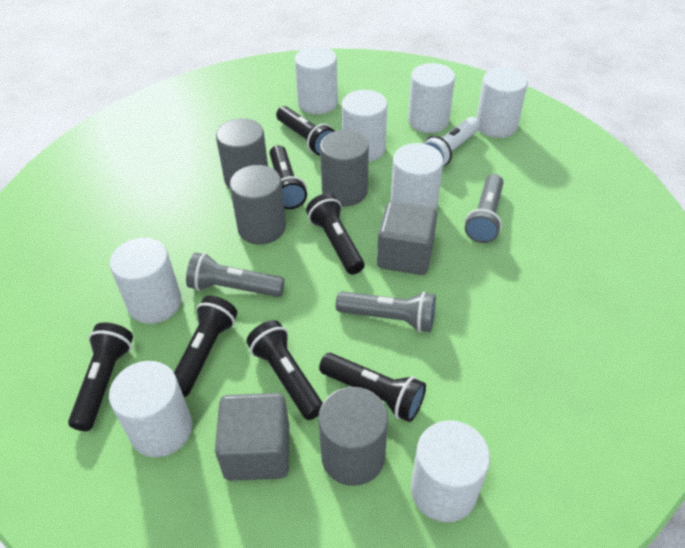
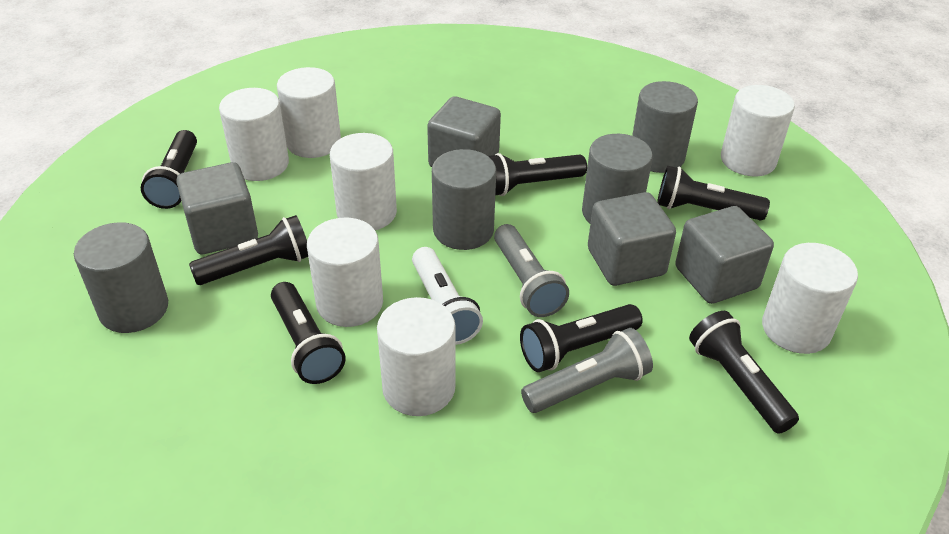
grey cube: [215,393,289,481] [377,201,437,275] = 2 -> [176,162,258,254] [427,96,501,167] [588,192,676,286] [675,206,774,304] = 4
grey flashlight: [186,253,285,297] [336,291,436,332] [465,174,504,243] = 3 -> [494,224,569,317] [521,328,653,413] = 2
white cylinder: [109,361,192,457] [110,238,181,324] [295,46,338,114] [342,90,387,162] [391,143,443,210] [408,63,455,133] [411,420,490,522] [476,67,528,138] = 8 -> [219,88,289,181] [277,67,341,158] [307,217,383,327] [330,133,397,230] [377,297,456,416] [721,85,795,176] [762,243,858,354] = 7

